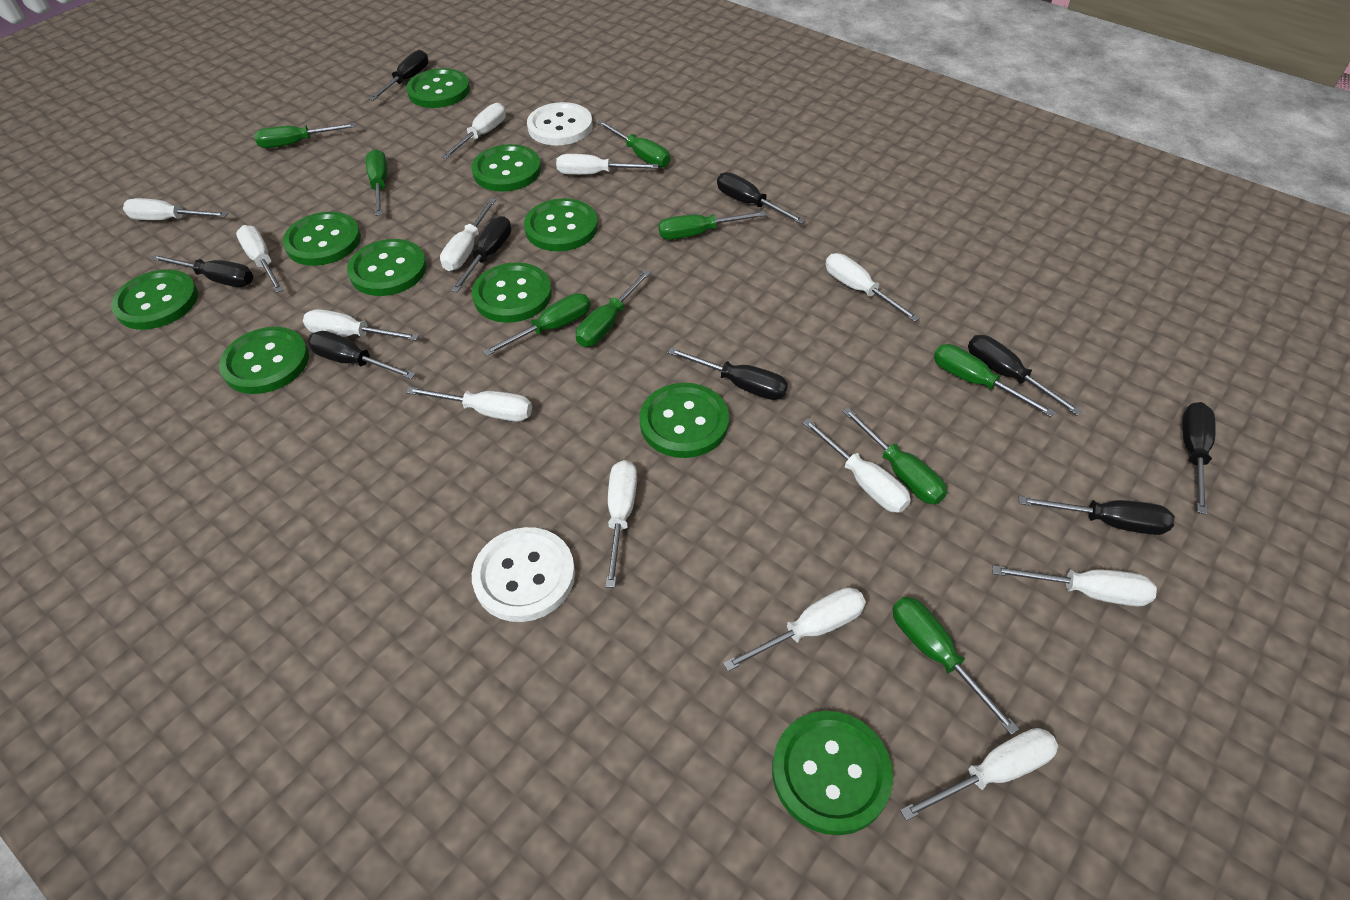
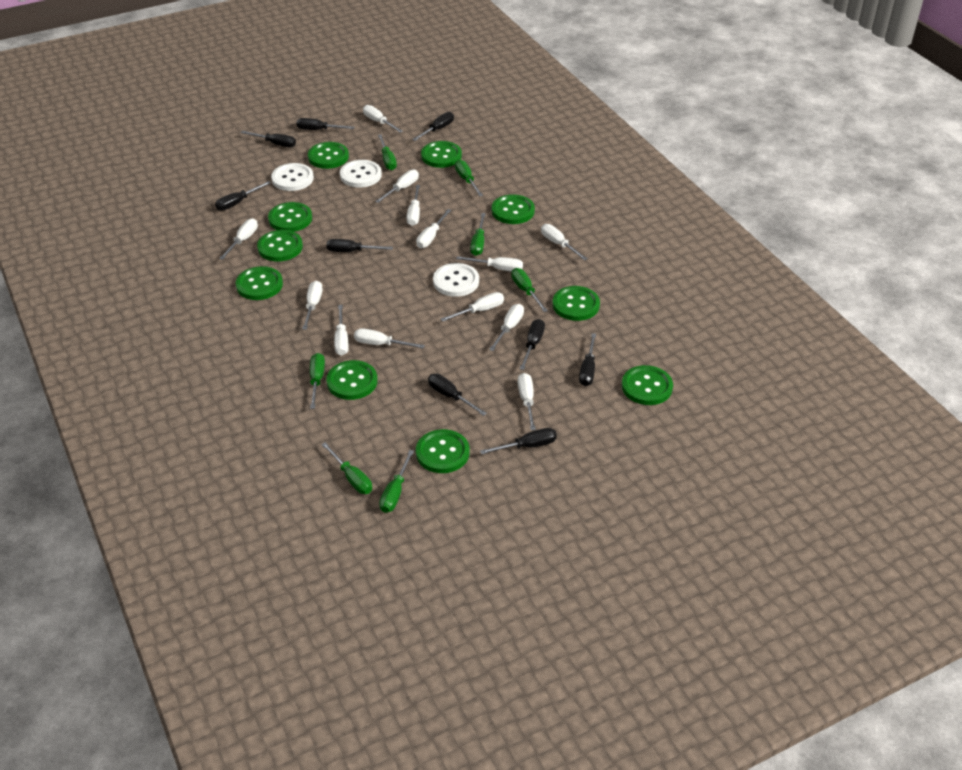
green screwdriver: [254,123,356,148] [366,149,388,216] [482,293,591,356] [576,270,651,347] [597,120,670,168] [658,211,766,240] [842,407,947,504] [892,597,1019,735] [934,344,1056,417] = 9 -> [310,353,325,409] [321,442,372,494] [378,134,397,170] [379,450,414,513] [455,160,483,196] [470,213,486,256] [511,268,548,312] = 7
white button: [472,527,575,622] [527,102,592,145] = 2 -> [271,163,314,191] [340,160,382,187] [433,263,479,297] = 3

